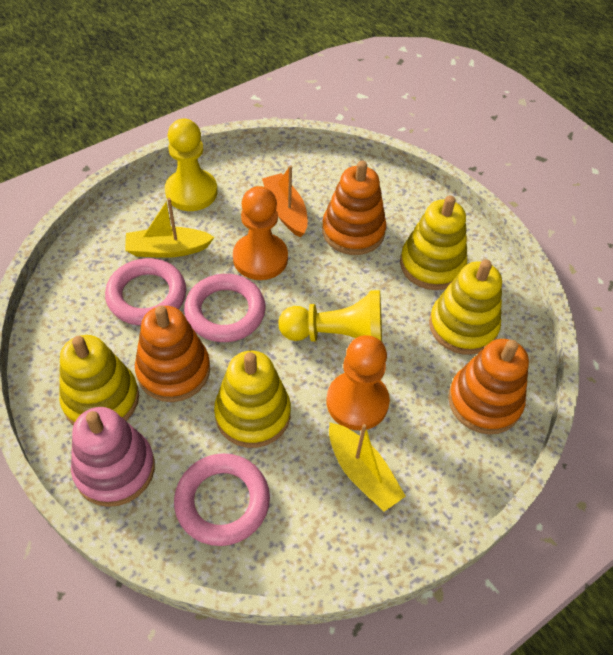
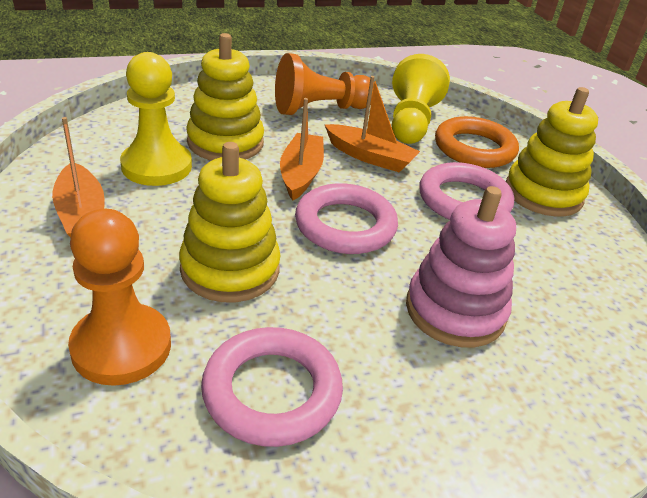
orange boat: [262,165,308,238] = 1 -> [52,117,105,237] [280,98,324,201] [324,76,420,172] = 3
orange ring: none = 0 -> [435,116,519,168] = 1
orange stacking toy: [135,305,210,402] [322,160,387,255] [448,339,529,434] = 3 -> none = 0
yellow boat: [125,198,215,258] [329,423,406,512] = 2 -> none = 0
yellow stacking toy: [59,335,139,426] [214,351,291,448] [400,195,467,290] [429,260,502,355] = 4 -> [179,142,281,302] [186,33,264,161] [506,87,598,217] = 3

